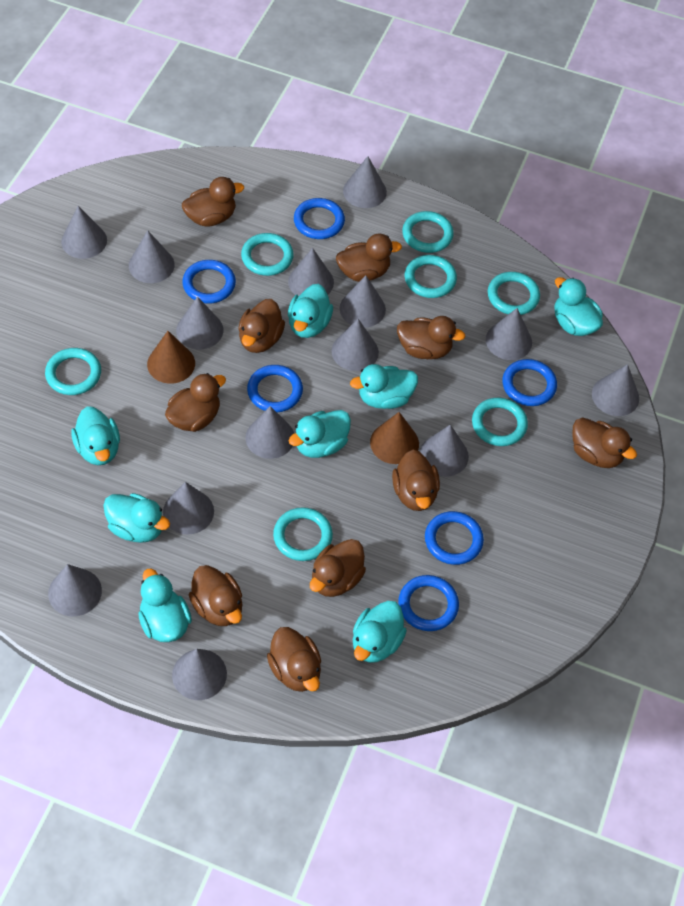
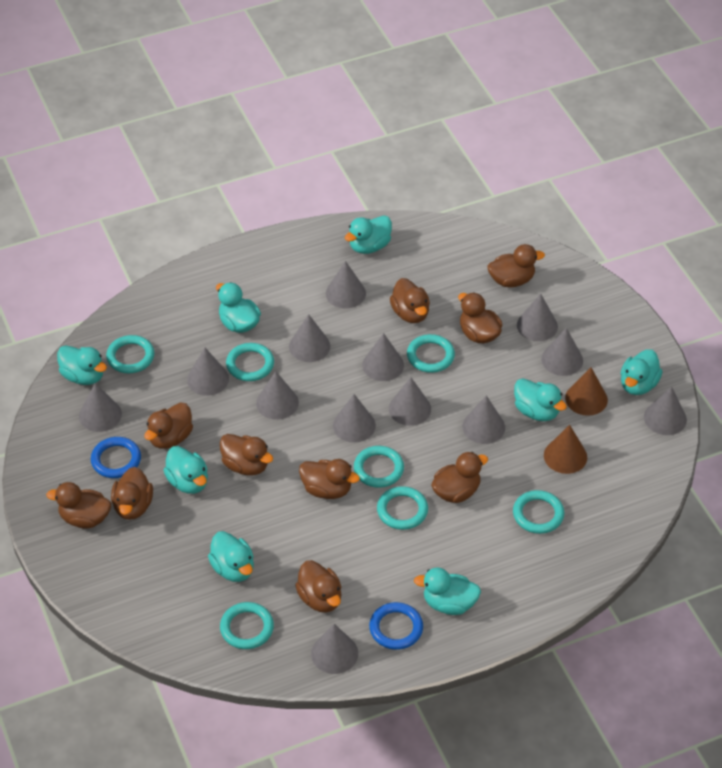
blue ring: [182,260,236,303] [247,365,303,413] [294,198,345,239] [398,575,459,631] [425,511,484,565] [502,359,557,406] = 6 -> [91,437,141,478] [369,602,423,650] = 2
grey cone: [48,564,102,616] [61,206,107,259] [129,230,175,283] [163,482,214,534] [172,649,227,700] [176,296,223,349] [246,406,294,459] [288,248,334,296] [332,319,379,371] [339,275,386,328] [343,156,387,208] [420,424,469,477] [486,308,532,360] [592,364,639,416] = 14 -> [79,383,122,432] [187,348,229,396] [256,371,299,420] [289,314,330,362] [311,624,358,674] [326,261,366,308] [333,394,376,443] [362,333,404,381] [389,377,431,426] [462,395,505,444] [517,294,558,341] [541,328,583,376] [644,387,687,435] = 13

